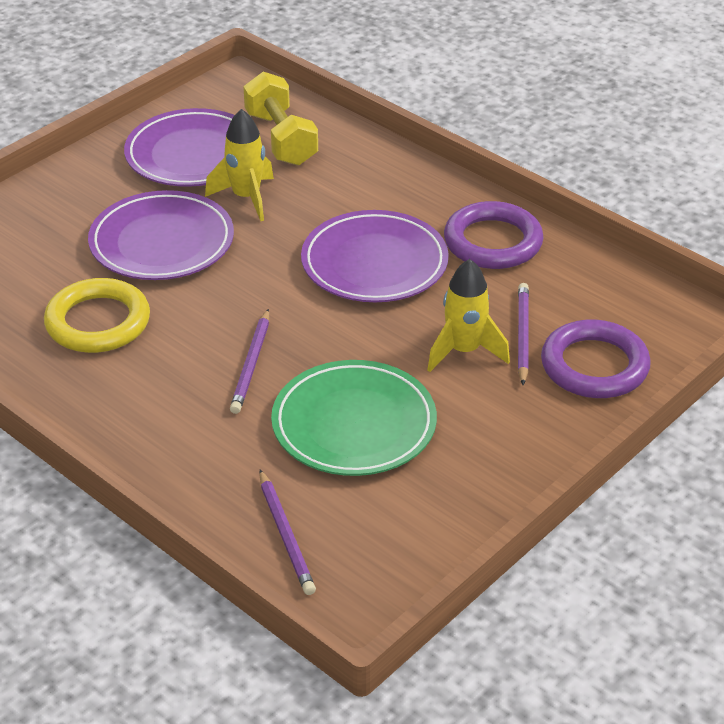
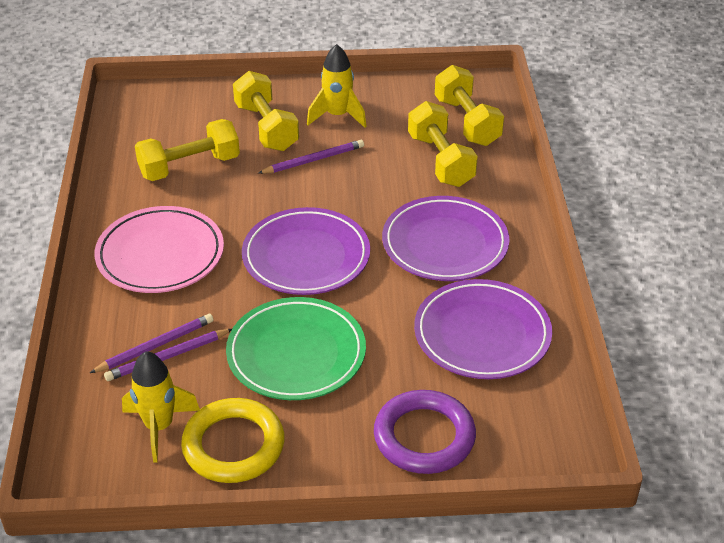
pink plate: none = 0 -> [95,206,224,293] = 1
purple ring: [444,201,544,269] [541,319,651,398] = 2 -> [374,390,476,474] = 1
yellow dumbbell: [243,72,318,166] = 1 -> [135,119,240,181] [233,71,299,151] [408,101,478,187] [435,65,504,146] = 4

